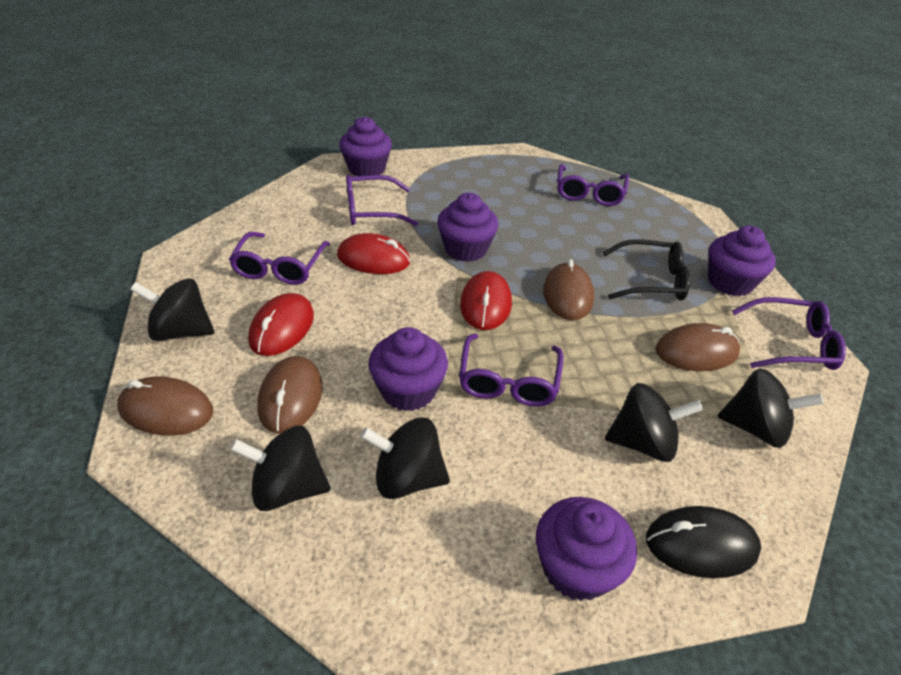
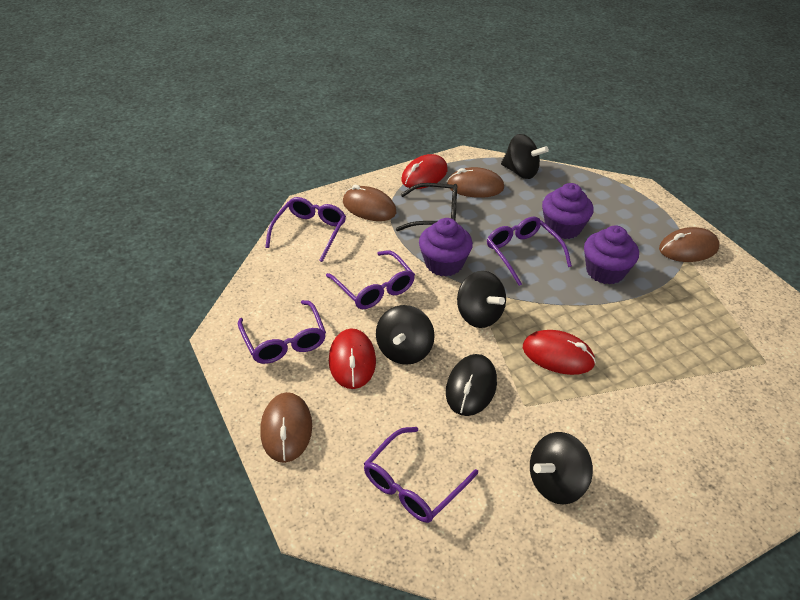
black spinning top: [130,278,214,341] [230,426,330,511] [360,417,450,499] [605,383,703,462] [717,368,824,448] = 5 -> [376,305,435,365] [457,271,506,328] [501,134,549,179] [530,432,593,504] = 4
purple cupcake: [339,117,392,176] [368,327,448,411] [437,193,498,262] [536,497,637,601] [708,226,776,296] = 5 -> [419,218,473,276] [542,183,594,239] [584,226,639,285] = 3

